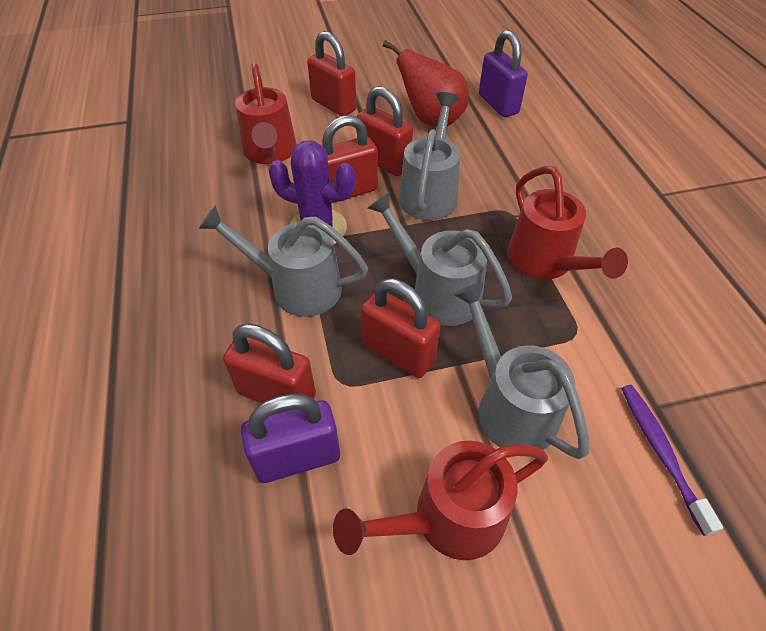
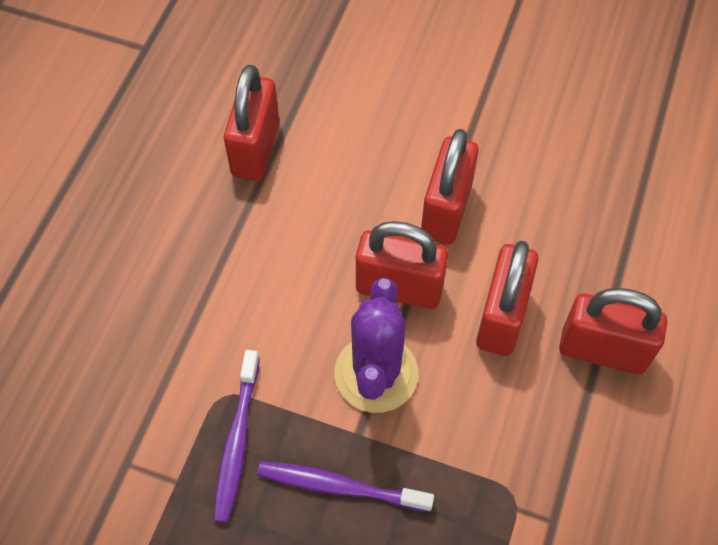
grey watering can: [198,205,368,317] [368,191,512,326] [399,92,460,220] [453,282,589,459] = 4 -> none = 0
purple padlock: [241,394,340,483] [479,30,528,117] = 2 -> none = 0
purple toothbrush: [621,385,723,536] = 1 -> [213,350,260,523] [257,461,434,512] = 2
red pear: [383,40,468,127] = 1 -> none = 0
red watering can: [235,63,297,164] [333,441,548,560] [507,166,628,280] = 3 -> none = 0

